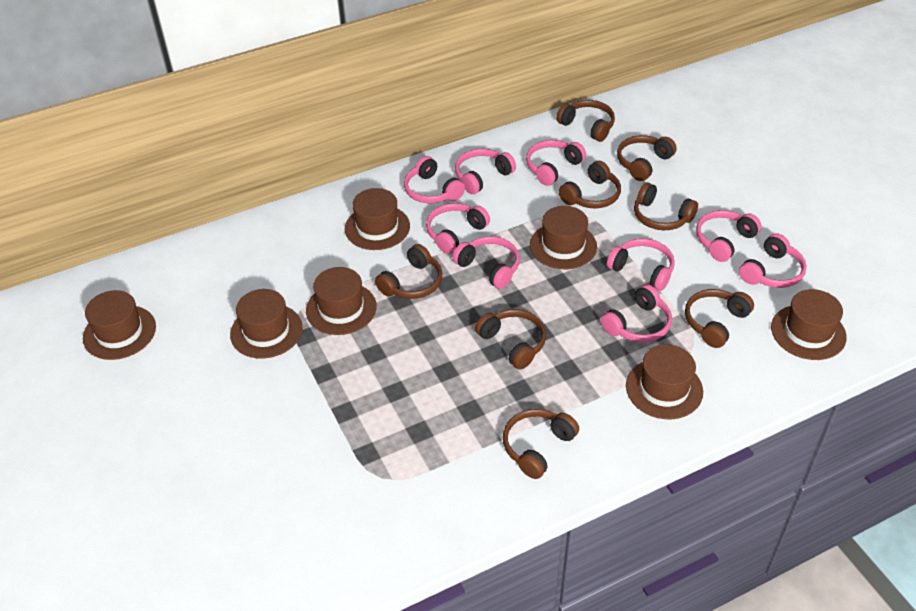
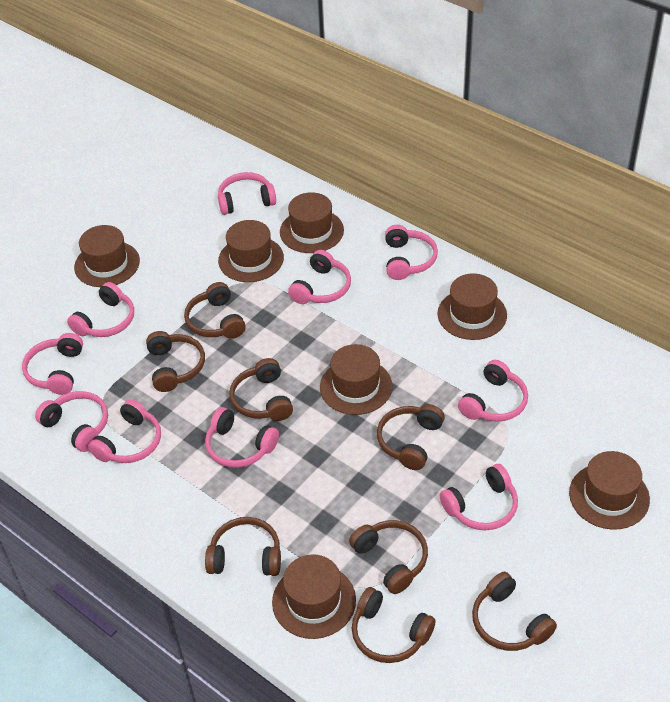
pink headphones: [404,156,465,203] [426,203,490,254] [453,236,520,289] [455,149,516,194] [526,140,586,186] [601,284,672,343] [607,238,675,291] [696,210,762,262] [739,233,807,288] = 9 -> [22,333,83,395] [35,391,108,452] [67,282,134,337] [88,399,161,463] [205,407,279,468] [218,172,276,215] [288,250,351,304] [385,225,438,280] [440,464,518,530] [458,360,528,422] = 10

